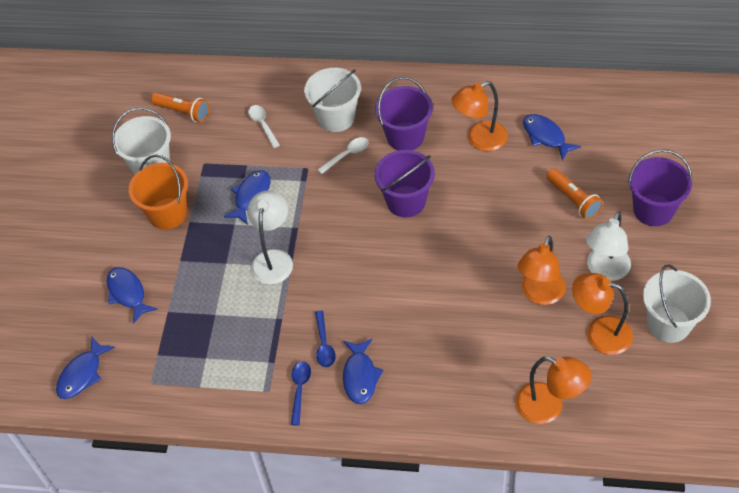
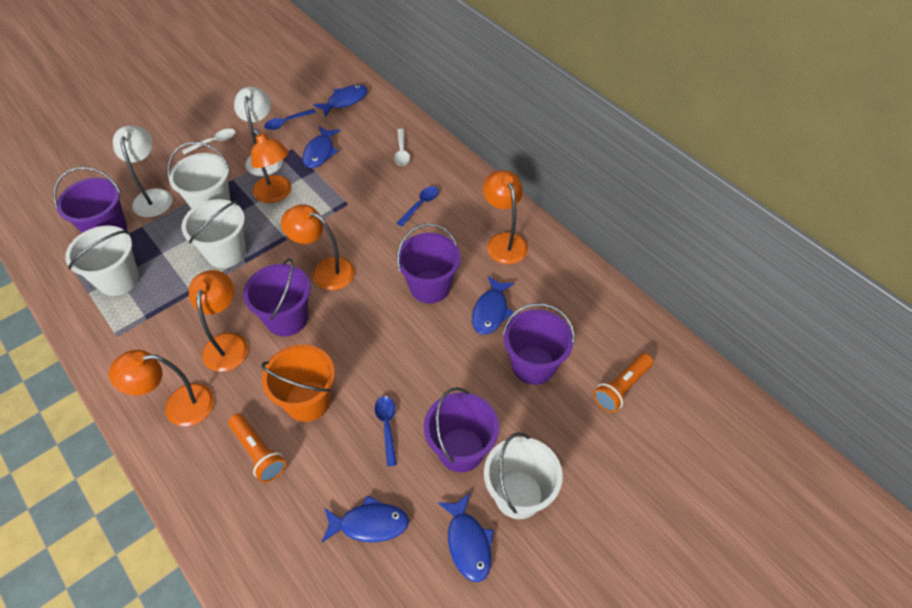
blue spoon: [291,361,311,426] [315,310,336,367] = 2 -> [264,109,316,130] [375,396,397,466] [397,186,439,226] = 3
orange lamp: [451,81,508,151] [516,357,591,424] [518,236,566,305] [572,273,633,355] = 4 -> [109,350,214,426] [189,270,248,372] [251,129,291,203] [281,204,355,290] [483,170,528,264] = 5
purple bucket: [374,150,435,217] [375,77,433,150] [628,149,692,226] = 3 -> [53,167,127,233] [243,258,311,336] [397,223,461,303] [424,387,499,472] [503,303,575,385] = 5
white bucket: [112,107,171,175] [304,68,361,132] [643,264,711,343] = 3 -> [65,226,139,296] [167,142,231,209] [182,199,246,268] [484,432,563,519] = 4

